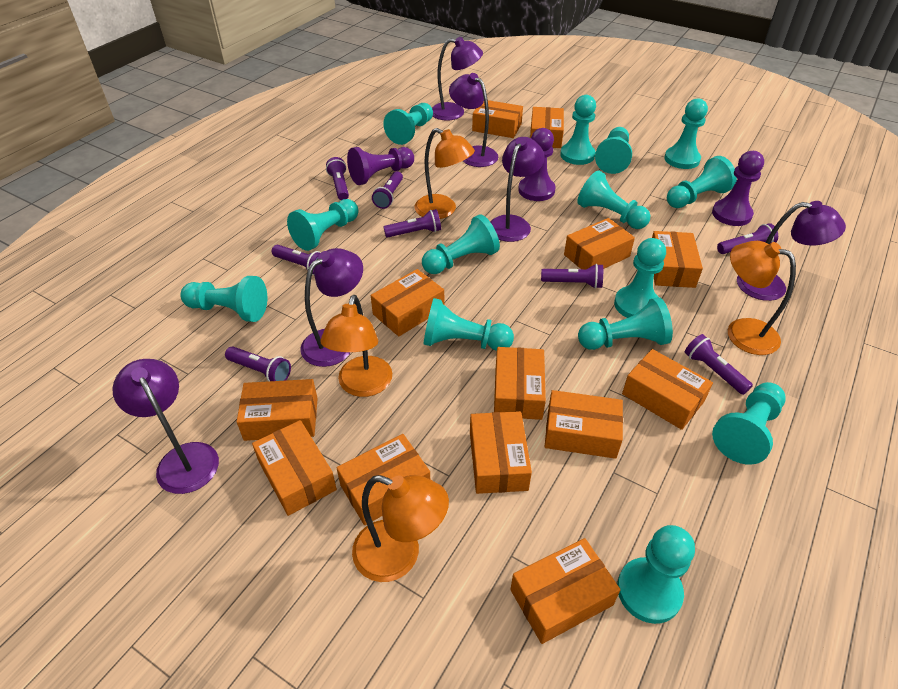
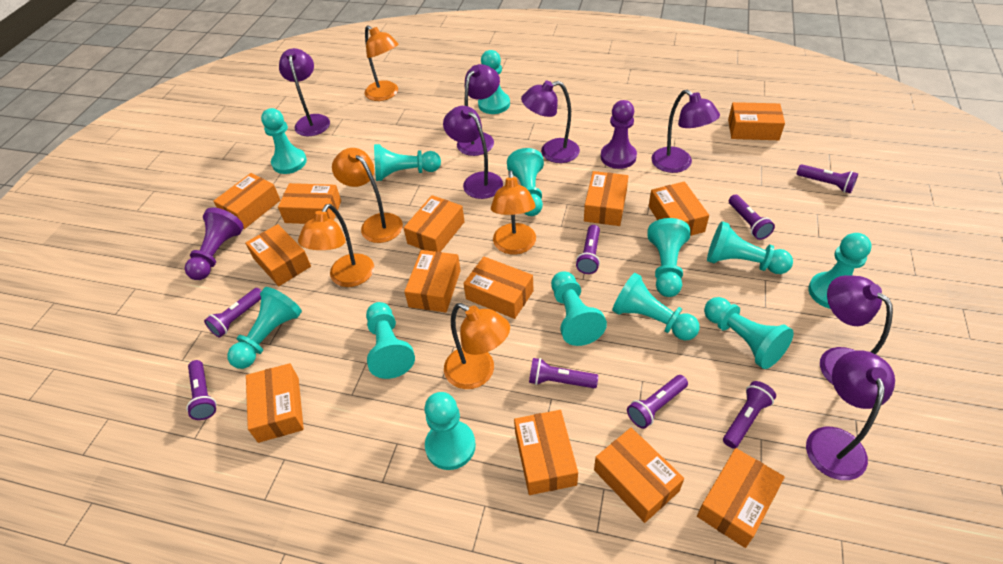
orange lamp: [321,295,392,397] [352,475,449,582] [415,128,475,219] [728,241,796,355] = 4 -> [298,204,374,287] [332,148,403,243] [365,25,398,101] [444,303,510,389] [491,170,536,255] = 5
purple lamp: [112,359,219,494] [301,248,363,367] [432,37,483,121] [449,73,498,167] [490,137,544,242] [737,201,846,301] = 6 -> [279,48,330,136] [443,106,503,199] [457,64,500,156] [521,81,580,163] [651,90,720,173] [806,351,895,480] [820,275,893,384] = 7
purple pawn: [347,147,414,185] [518,128,556,201] [712,151,764,226] = 3 -> [185,207,244,280] [601,100,637,169] = 2
turquoise pawn: [180,276,267,322] [287,199,358,251] [383,103,433,145] [422,214,500,274] [423,298,514,351] [560,95,596,165] [577,170,650,229] [578,297,673,350] [595,127,632,174] [614,238,666,318] [617,525,695,624] [664,98,708,169] [667,156,737,208] [712,382,785,465] = 14 -> [227,287,302,369] [261,108,307,174] [366,302,415,379] [374,144,441,181] [424,392,476,470] [478,50,510,114] [507,148,544,216] [551,271,607,346] [612,273,700,341] [647,218,690,297] [704,297,794,369] [707,221,793,274] [808,233,872,309] = 13

